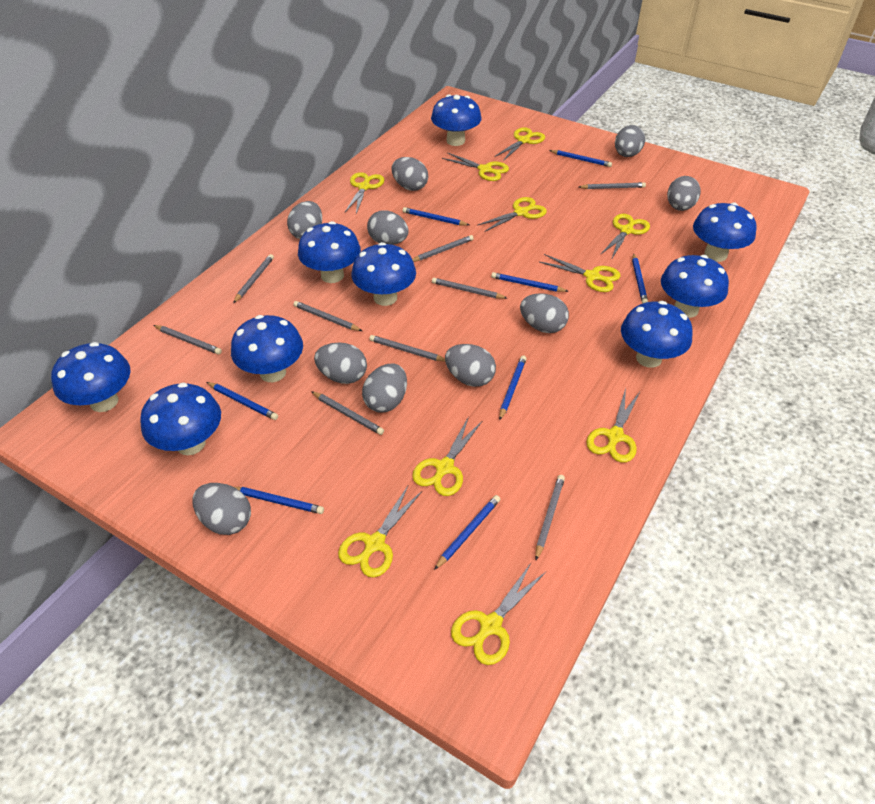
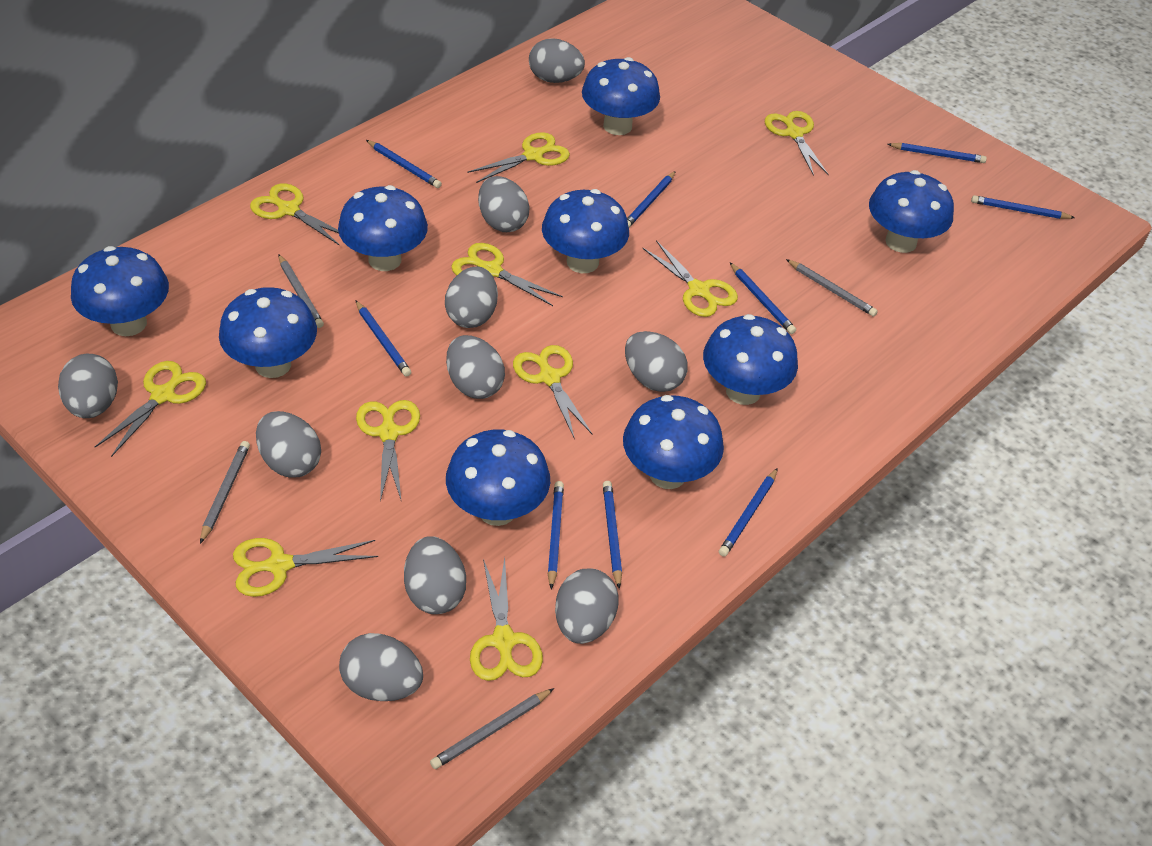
blue pencil: [207,382,278,420] [235,487,324,514] [402,207,469,226] [434,495,500,570] [491,272,568,292] [499,356,527,420] [549,150,612,167] [632,253,648,304] = 8 -> [355,300,411,377] [366,140,442,188] [548,481,564,589] [603,481,622,589] [627,171,676,227] [719,468,778,557] [730,263,796,334] [888,143,987,163] [971,195,1075,219] = 9
grey pencil: [153,325,222,354] [233,254,274,303] [293,301,362,331] [311,391,384,435] [369,335,445,362] [412,235,474,262] [432,278,507,299] [535,475,565,560] [579,182,646,189] = 9 -> [200,441,250,544] [278,254,324,328] [430,688,554,769] [786,259,878,317] = 4

